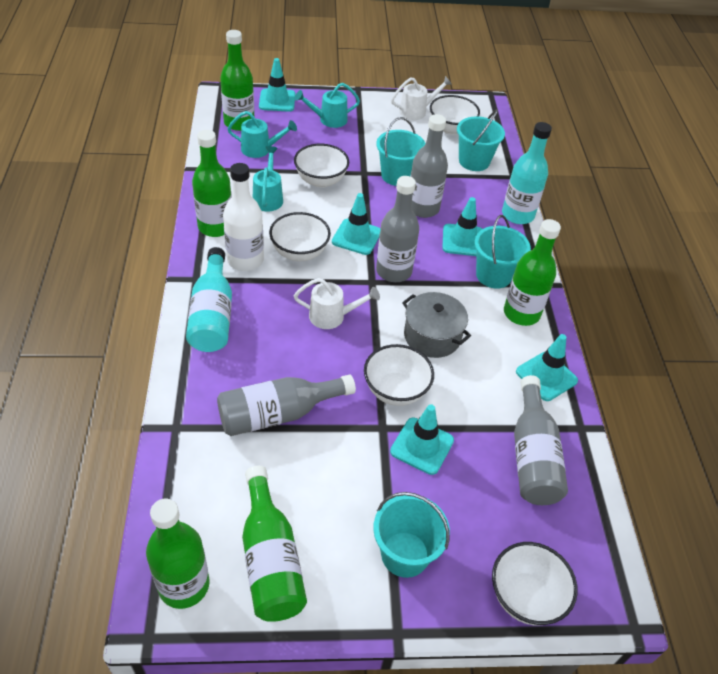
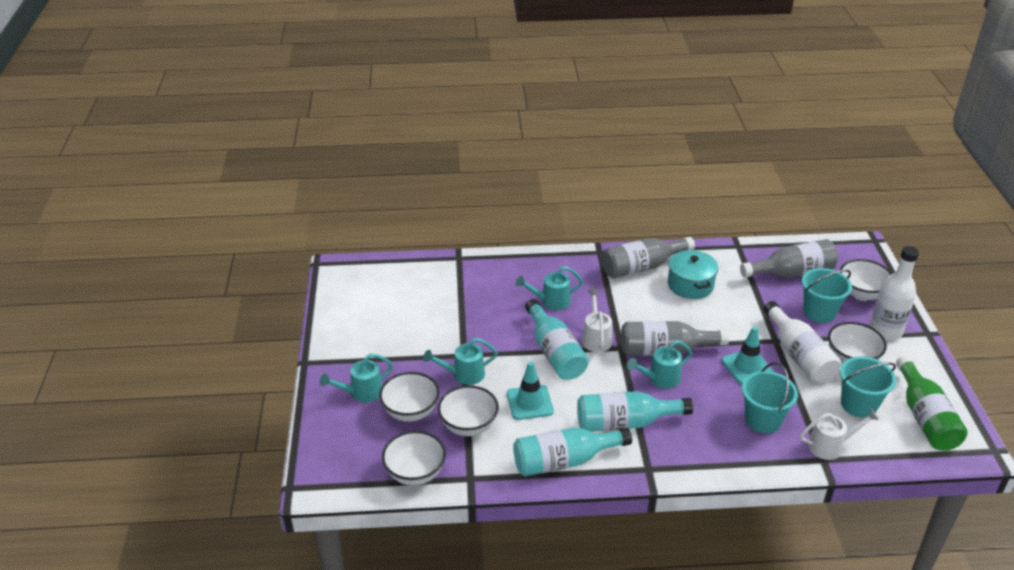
green bottle: [146,499,210,609] [192,130,232,237] [220,30,254,131] [242,466,307,622] [504,219,561,326] = 5 -> [896,355,968,451] = 1
grey bottle: [217,375,356,436] [376,176,419,282] [410,114,448,218] [514,375,568,505] = 4 -> [602,237,695,279] [621,321,729,356] [740,239,838,278] = 3
grey pot: [402,292,471,358] = 1 -> none = 0
turquoise bottle: [186,247,232,352] [502,122,552,224] = 2 -> [513,428,632,476] [525,299,589,380] [577,391,693,431] = 3
turquoise bucket: [373,492,450,578] [376,117,426,186] [457,109,505,171] [475,215,531,289] = 4 -> [742,362,798,433] [802,268,852,323] [840,356,896,418] = 3
turquoise pot: none = 0 -> [668,250,718,299] = 1
turquoise traffic cone: [259,58,295,112] [332,193,381,255] [390,404,454,475] [442,197,482,256] [516,334,578,401] = 5 -> [507,362,554,420] [722,326,774,384] = 2
turquoise watering can: [227,111,297,158] [253,146,283,211] [295,83,360,128] = 3 -> [320,353,393,402] [423,338,498,385] [516,266,583,310] [627,340,692,389] = 4
white bottle: [223,163,264,271] = 1 -> [763,301,841,383] [869,246,919,340] = 2

